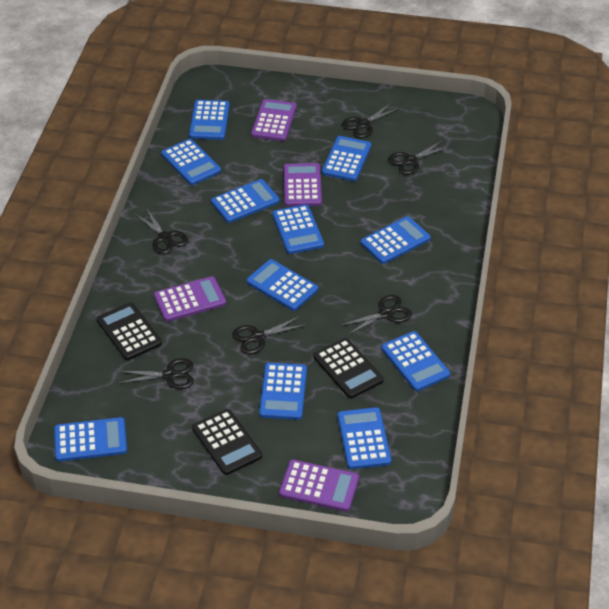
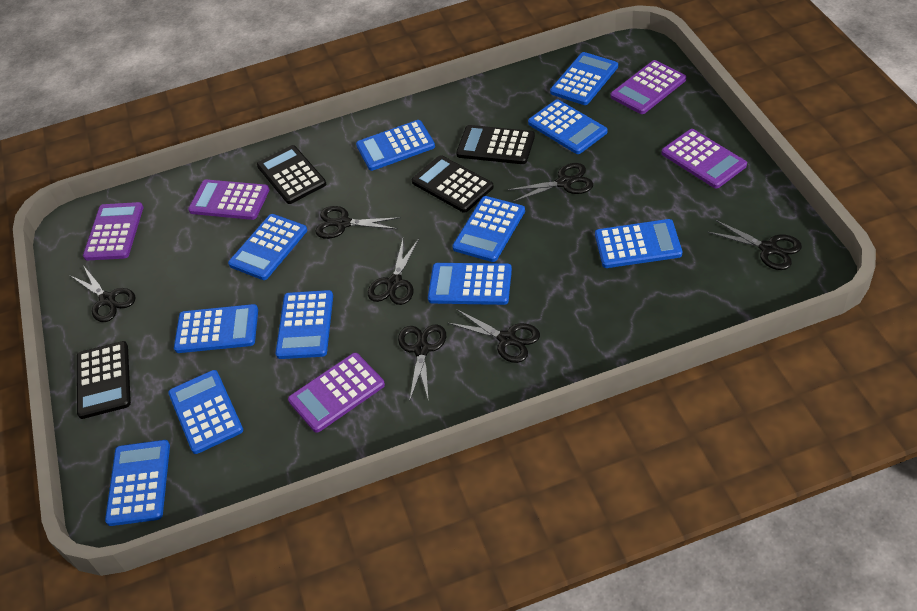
black calculator: [97,302,162,360] [192,409,262,475] [313,338,384,399] = 3 -> [77,341,131,419] [257,145,326,204] [412,155,494,213] [456,125,535,164] = 4
black scissors: [118,358,194,389] [135,208,188,254] [232,316,306,354] [339,295,412,336] [342,103,400,138] [388,140,451,175] = 6 -> [70,265,136,322] [315,206,401,239] [368,239,419,305] [398,324,446,402] [448,309,540,363] [508,163,593,202] [708,220,802,270] = 7
purple calculator: [154,276,226,322] [251,99,297,141] [279,460,359,512] [284,163,322,206] = 4 -> [83,202,143,260] [188,180,270,220] [288,353,385,433] [610,60,686,114] [661,129,747,189] = 5

